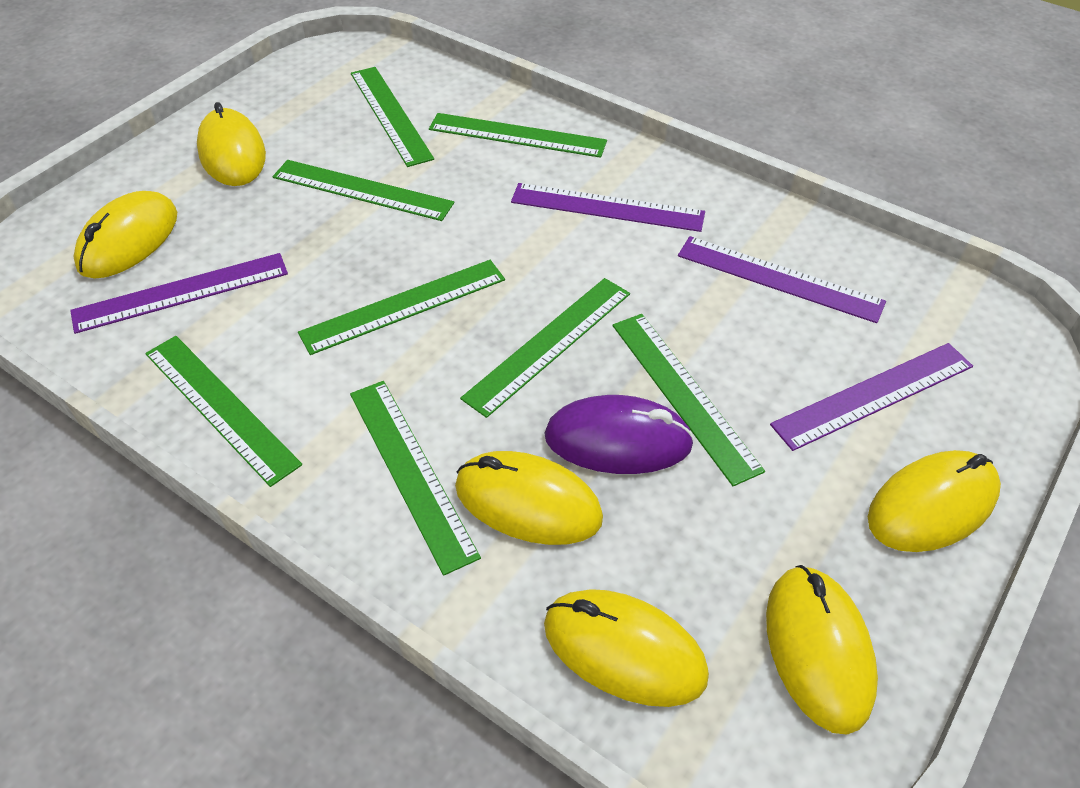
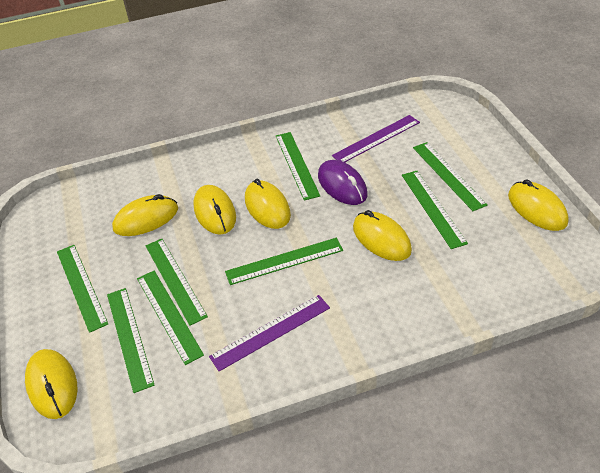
purple ruler: [70,253,288,334] [511,183,705,232] [678,236,886,323] [770,343,973,451] = 4 -> [209,295,330,371] [332,115,420,162] = 2

